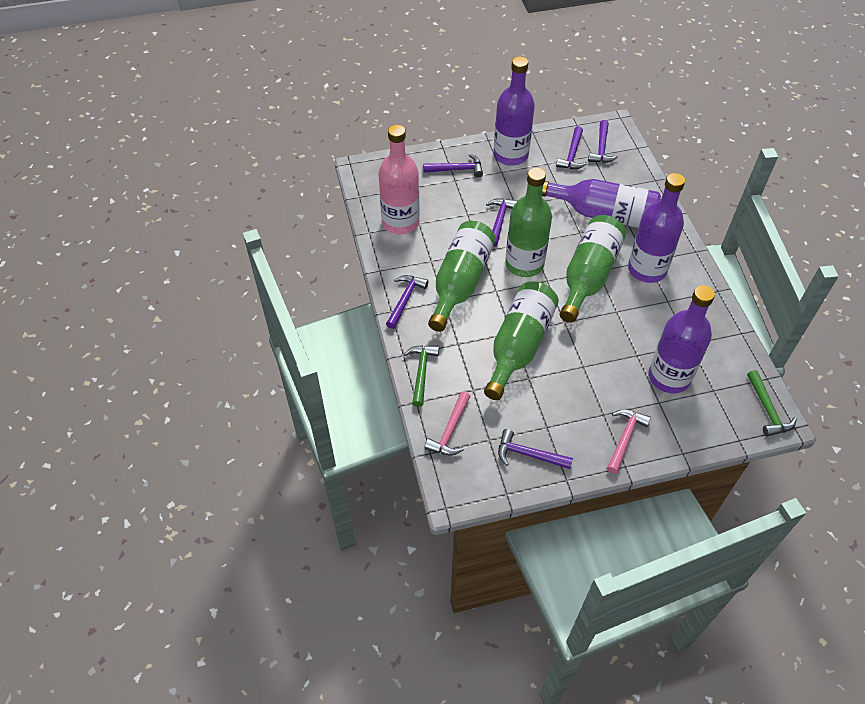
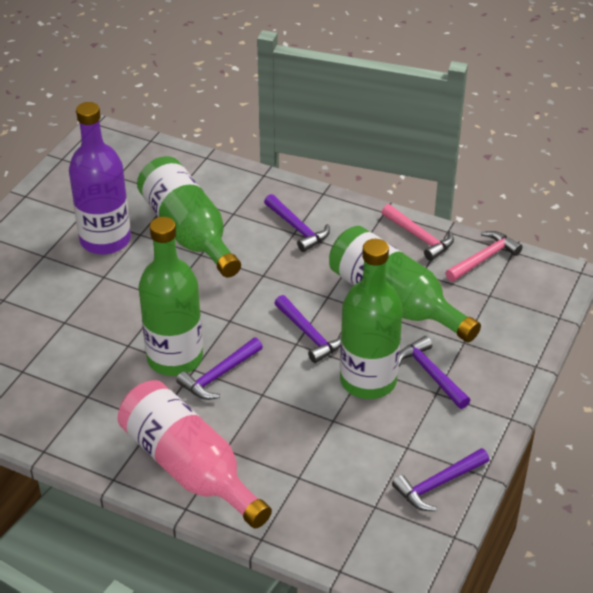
green hammer: [404,345,439,407] [747,370,797,437] = 2 -> none = 0
purple bottle: [493,57,535,166] [542,179,661,228] [628,173,685,283] [649,285,715,393] = 4 -> [69,102,131,255] = 1
purple hammer: [386,275,428,329] [423,154,483,177] [486,198,517,247] [498,429,573,469] [556,126,587,169] [588,120,618,163] = 6 -> [176,338,263,400] [264,194,330,252] [275,295,341,363] [392,448,489,511] [399,336,471,409] = 5

